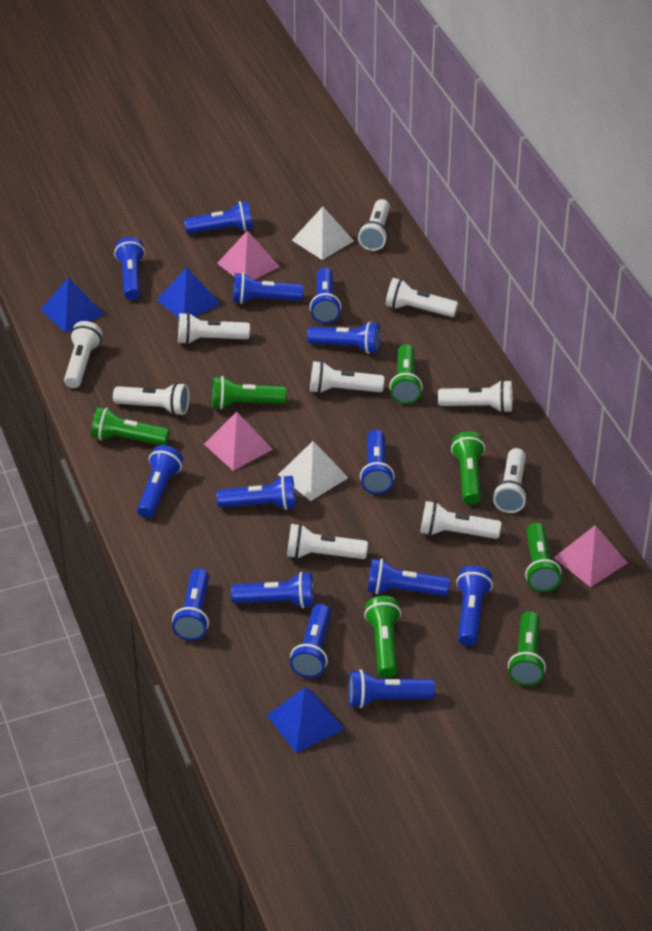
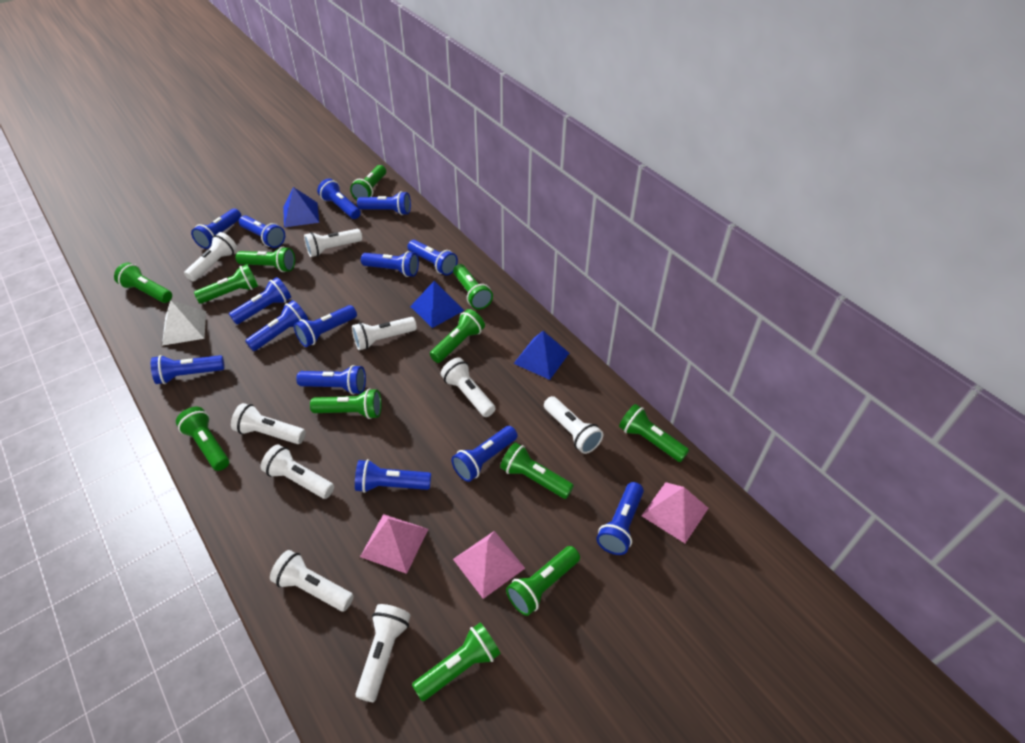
green flashlight: [91,407,169,445] [212,376,286,409] [364,596,401,678] [389,344,423,404] [451,431,485,505] [508,611,546,686] [525,522,562,592] = 7 -> [114,262,172,303] [176,407,229,471] [194,264,258,304] [236,247,295,272] [310,388,382,419] [350,165,386,200] [412,623,501,701] [430,309,485,363] [453,264,493,310] [500,442,574,499] [506,546,580,616] [619,404,689,462] = 12
white flashlight: [64,321,102,388] [113,382,189,416] [178,312,250,345] [287,524,368,559] [310,361,384,394] [358,199,390,251] [386,278,458,317] [420,501,501,539] [438,380,512,413] [493,448,528,513] = 10 -> [184,232,237,282] [231,403,306,444] [261,444,334,499] [270,550,354,611] [304,229,362,257] [352,317,417,350] [356,604,411,702] [441,358,496,417] [544,396,603,454] = 9
white pyramid: [278,441,349,501] [292,207,354,260] = 2 -> [162,300,206,346] = 1

